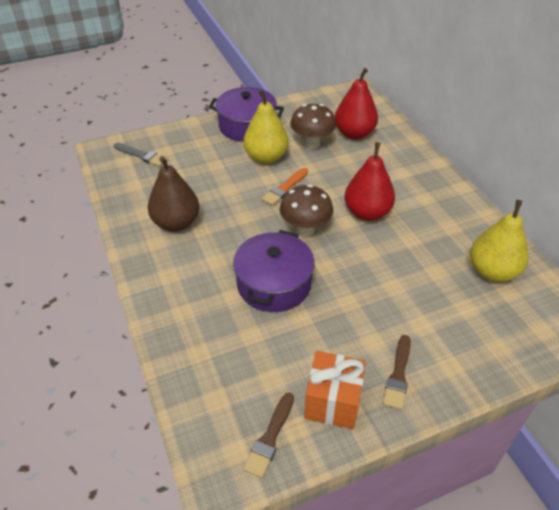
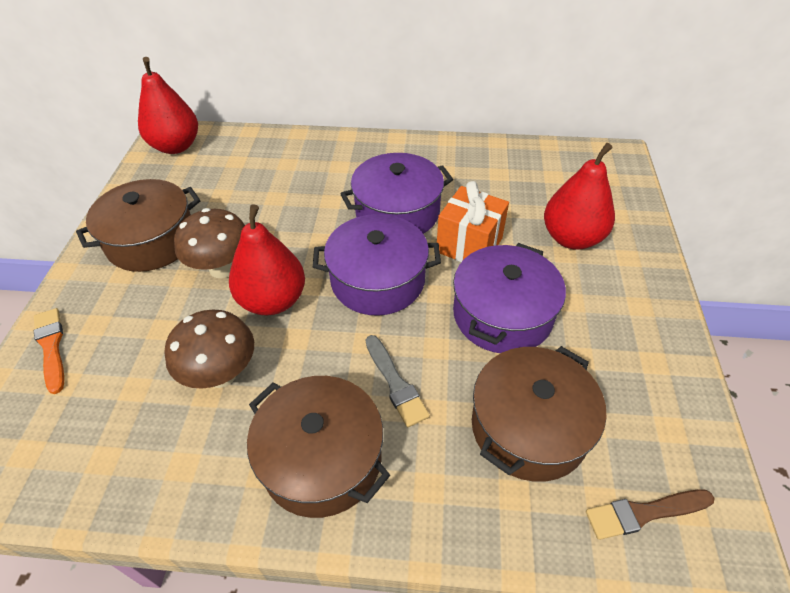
brown brush: [243,393,294,478] [383,335,411,410] = 2 -> [586,489,715,540] = 1
brown pear: [148,156,199,232] = 1 -> none = 0
brown pot: none = 0 -> [76,179,200,272] [247,376,390,518] [472,346,606,482] = 3
purple pot: [209,87,284,142] [233,230,315,312] = 2 -> [313,214,441,316] [340,153,453,234] [453,243,566,353] = 3
red pear: [335,68,378,140] [344,142,395,221] = 2 -> [138,57,198,154] [229,204,305,316] [544,143,615,250] = 3
yellow pear: [244,90,289,164] [470,200,529,282] = 2 -> none = 0

